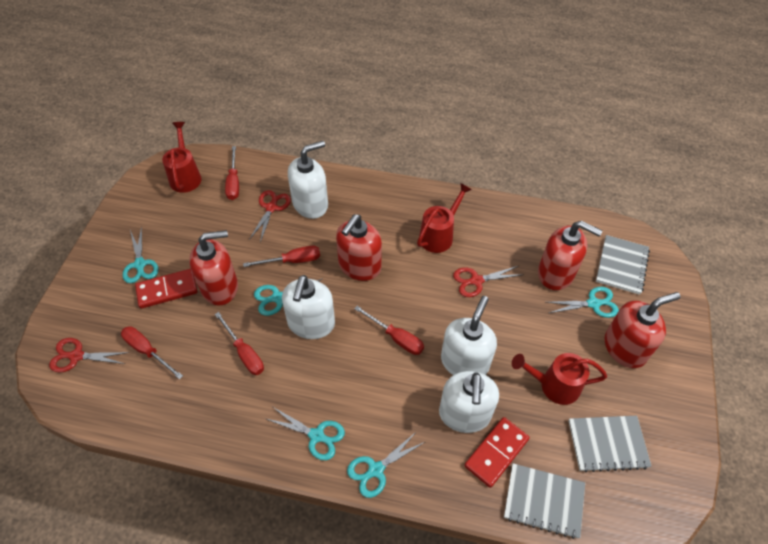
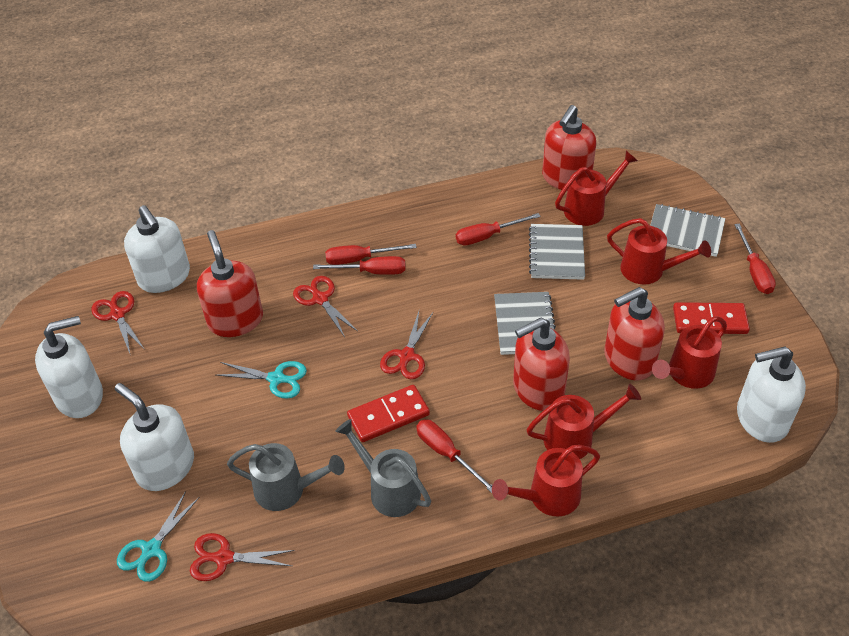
grey watering can: none = 0 -> [227,443,345,511] [335,419,431,517] = 2
red scissors: [49,338,130,373] [249,190,291,242] [453,266,524,297] = 3 -> [91,291,145,356] [190,533,295,581] [293,276,357,337] [380,311,433,379] = 4
red watering can: [162,122,202,193] [417,183,472,253] [512,353,607,405] = 3 -> [492,445,600,516] [526,384,641,459] [555,151,638,226] [607,218,711,284] [652,316,727,389] = 5
turquoise scissors: [122,226,158,283] [254,278,323,316] [267,407,345,460] [347,431,425,498] [546,287,619,318] = 5 -> [117,491,200,582] [216,361,307,399] = 2

